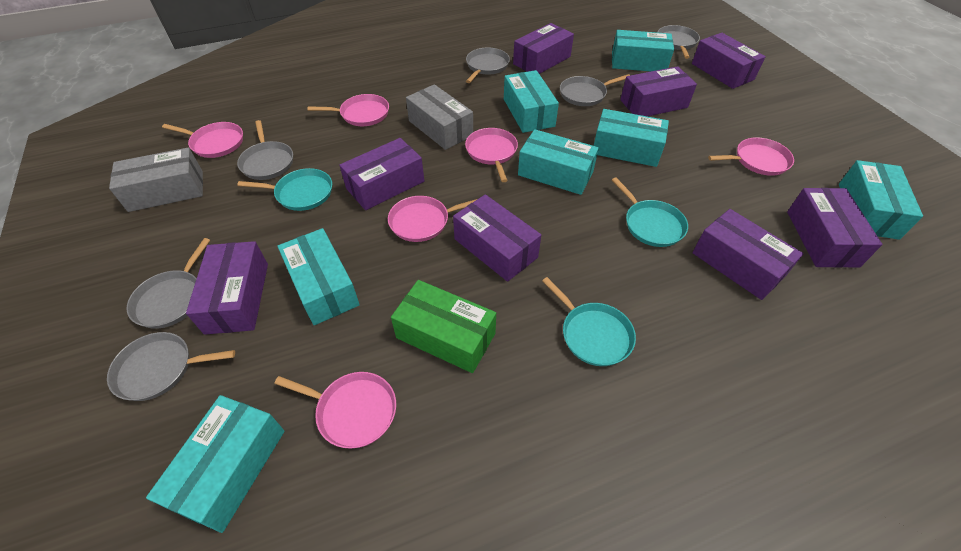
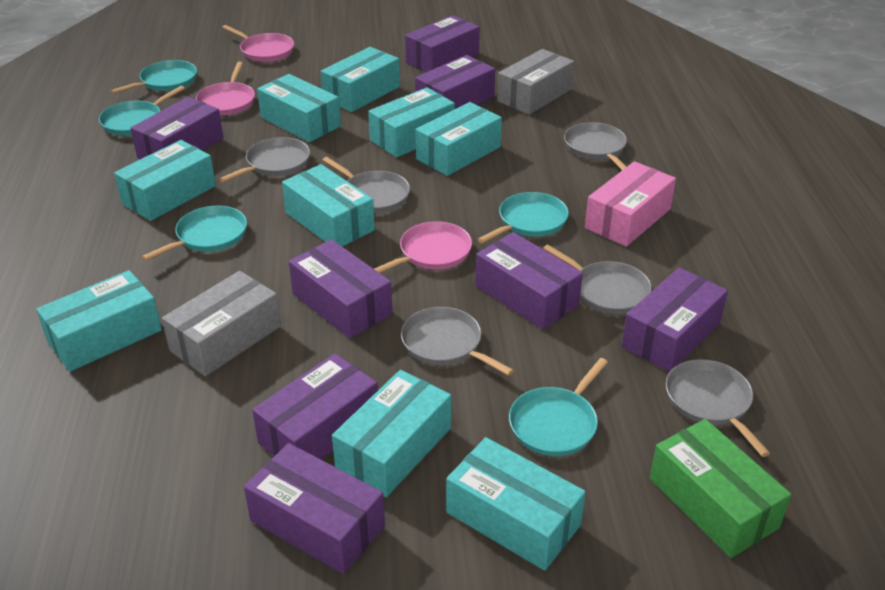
pink box: none = 0 -> [585,161,676,247] = 1
pink pan: [162,122,243,158] [274,372,396,448] [308,94,389,126] [388,196,477,242] [465,128,518,182] [708,137,794,176] = 6 -> [196,62,255,115] [222,25,294,62] [374,221,472,273] = 3
turquoise box: [146,395,285,533] [278,228,360,325] [504,70,559,133] [518,129,599,195] [594,109,669,167] [612,30,674,71] [839,160,923,240] = 7 -> [36,270,162,372] [114,140,216,221] [257,74,341,142] [282,164,375,247] [320,47,400,112] [332,370,451,497] [368,87,455,158] [416,102,502,176] [446,437,586,571] = 9
turquoise pan: [237,168,332,211] [542,277,636,366] [612,177,688,247] = 3 -> [99,86,185,136] [111,60,197,94] [142,206,247,261] [478,192,569,243] [509,358,608,456] = 5

